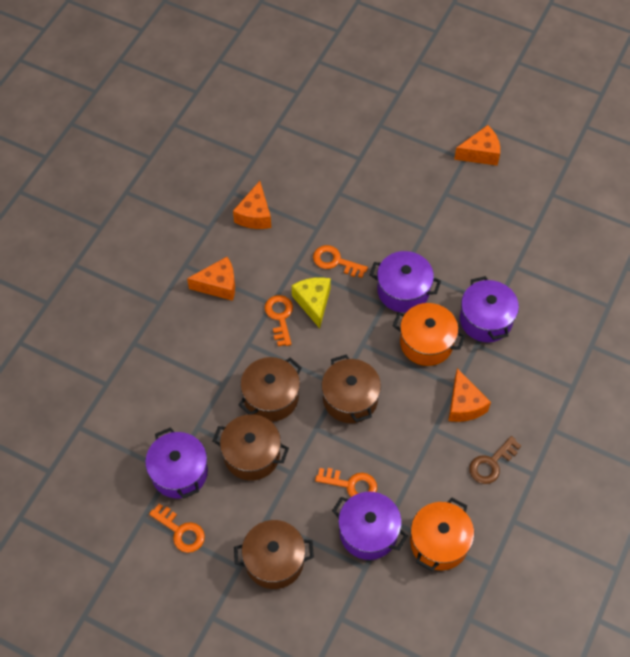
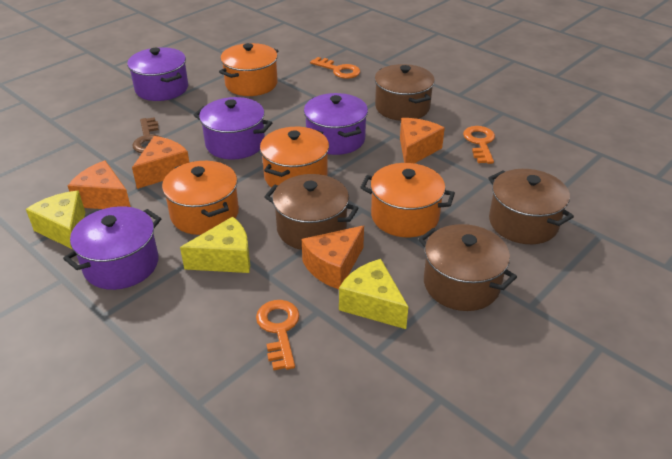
orange key: [149,504,205,553] [265,295,293,346] [313,245,368,278] [315,468,377,497] = 4 -> [256,300,299,370] [310,57,360,79] [463,126,495,164] = 3
orange pot: [393,303,465,366] [410,498,474,571] = 2 -> [162,161,239,235] [219,43,278,96] [260,127,329,188] [360,163,455,237] = 4
yellow cheese: [292,277,331,328] = 1 -> [26,191,85,249] [180,217,250,273] [339,259,408,329] = 3

